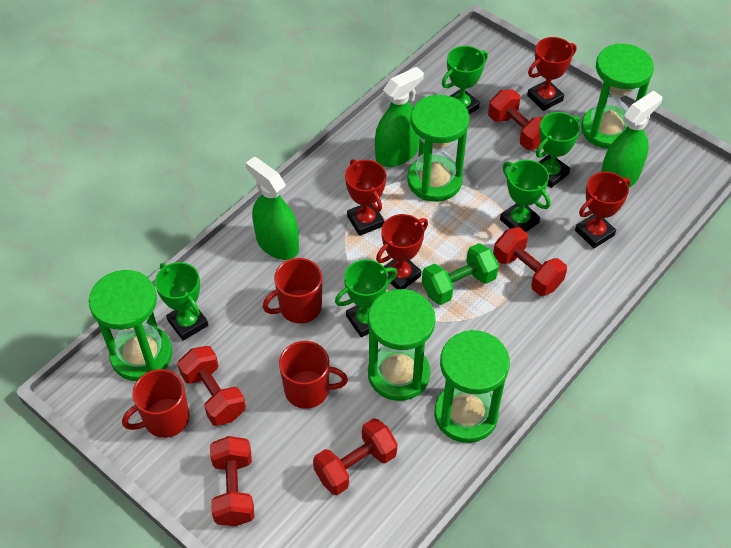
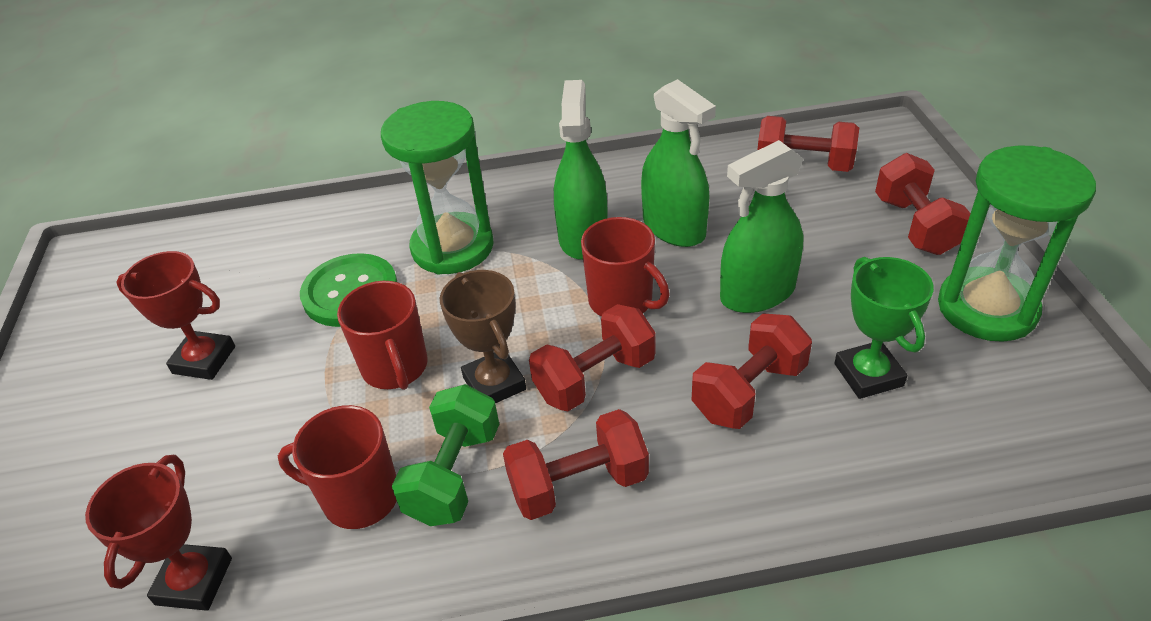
brown trophy: none = 0 -> [440,270,526,403] = 1
green button: none = 0 -> [300,253,397,327] = 1
green hourglass: [89,270,172,381] [368,289,436,401] [407,95,469,202] [434,330,510,443] [581,43,654,149] = 5 -> [381,101,494,275] [938,145,1096,342] = 2
green trophy: [155,262,208,341] [335,259,397,337] [442,46,488,115] [500,160,551,232] [536,112,580,188] = 5 -> [834,257,934,399] = 1
red trophy: [345,159,386,236] [376,214,428,289] [527,37,576,111] [575,172,631,248] = 4 -> [85,455,232,611] [116,251,235,380] = 2

